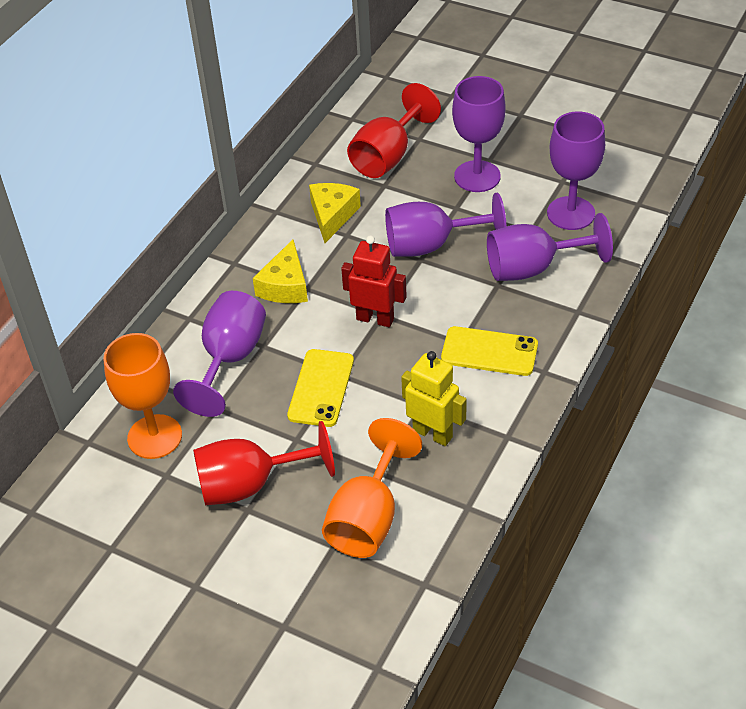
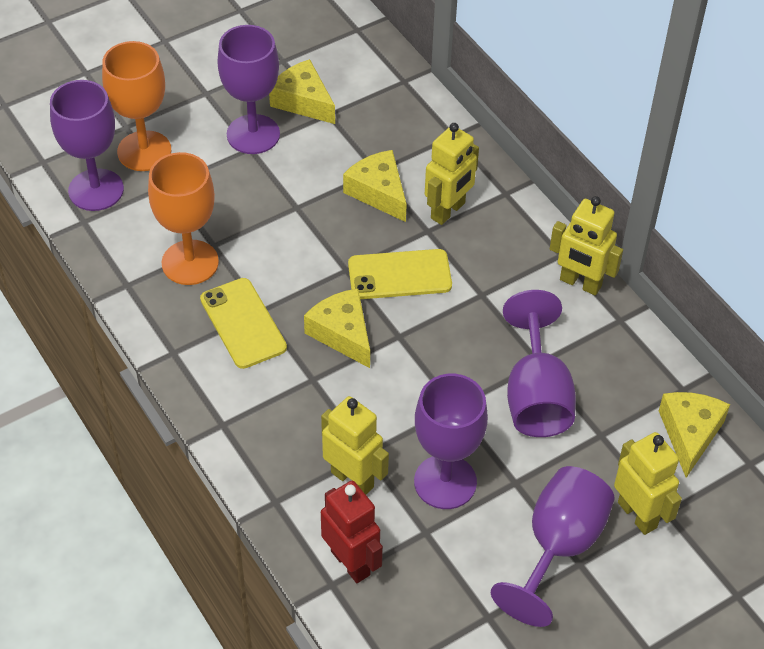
red goblet: [193,421,335,505] [347,83,441,178] = 2 -> none = 0
yellow cheese: [253,239,308,303] [309,183,361,243] = 2 -> [269,59,335,124] [304,288,370,368] [343,150,407,222] [659,392,730,478] = 4
yellow robot: [401,351,467,446] = 1 -> [321,396,389,495] [425,123,479,225] [550,196,623,295] [614,432,682,535] = 4

